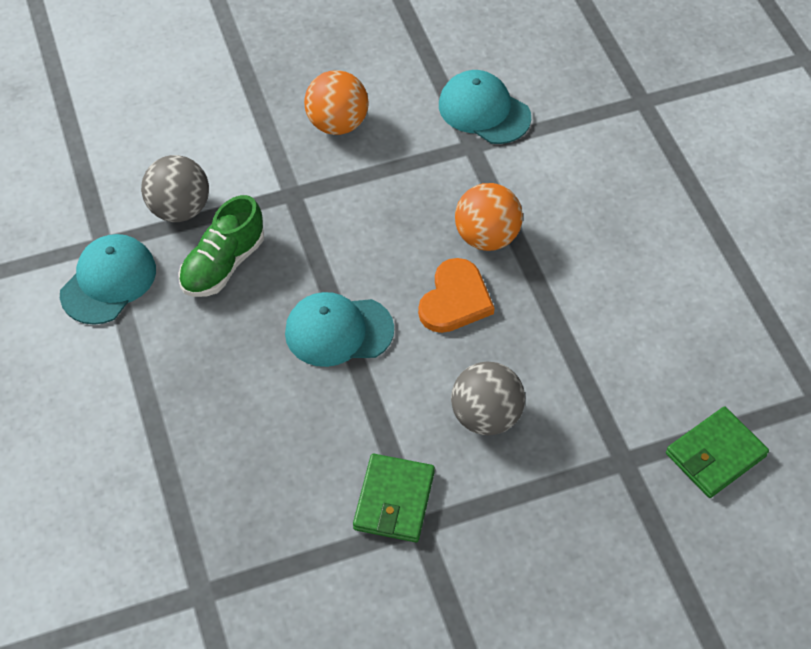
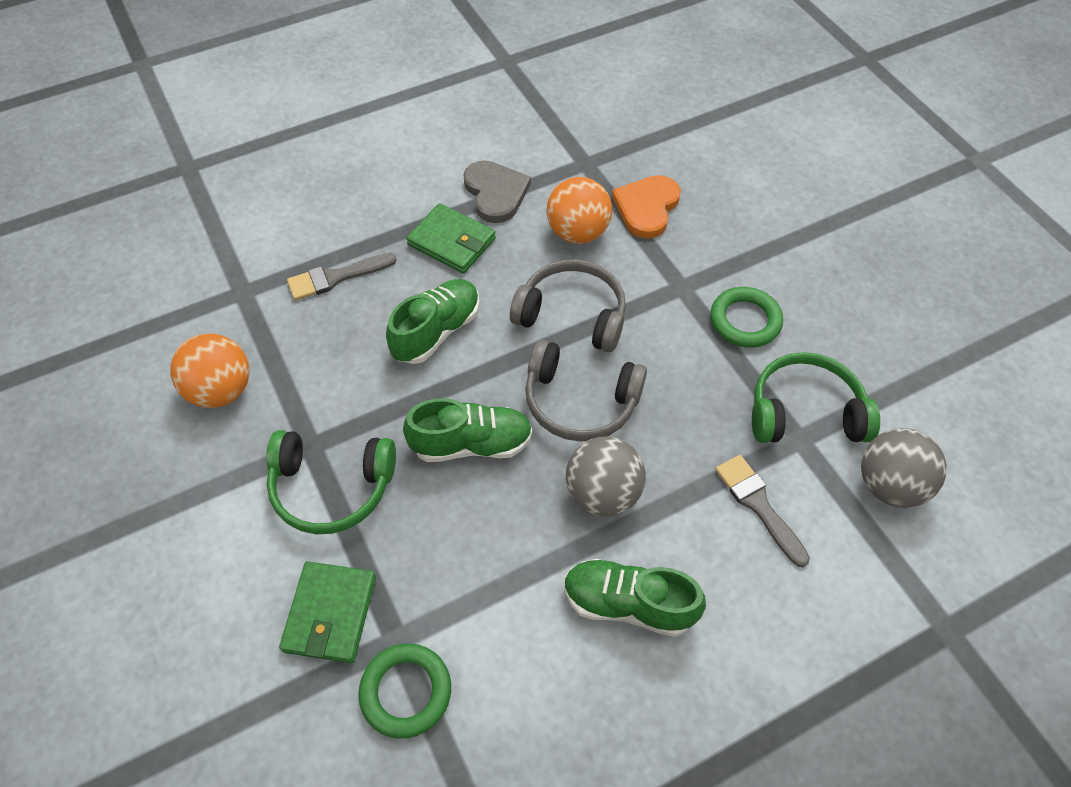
green headphones: none = 0 -> [266,430,396,534] [752,352,880,443] = 2
green ring: none = 0 -> [358,643,451,739] [710,287,783,348] = 2
green shoe: [178,195,264,297] = 1 -> [386,279,480,364] [403,398,533,462] [564,559,706,637] = 3
grey brush: none = 0 -> [287,253,397,300] [715,455,810,567] = 2
grey headphones: none = 0 -> [510,259,626,352] [525,340,647,442] = 2
grey heart: none = 0 -> [463,161,531,223] = 1
turquoise cap: [60,234,156,325] [285,292,394,367] [439,70,531,144] = 3 -> none = 0

